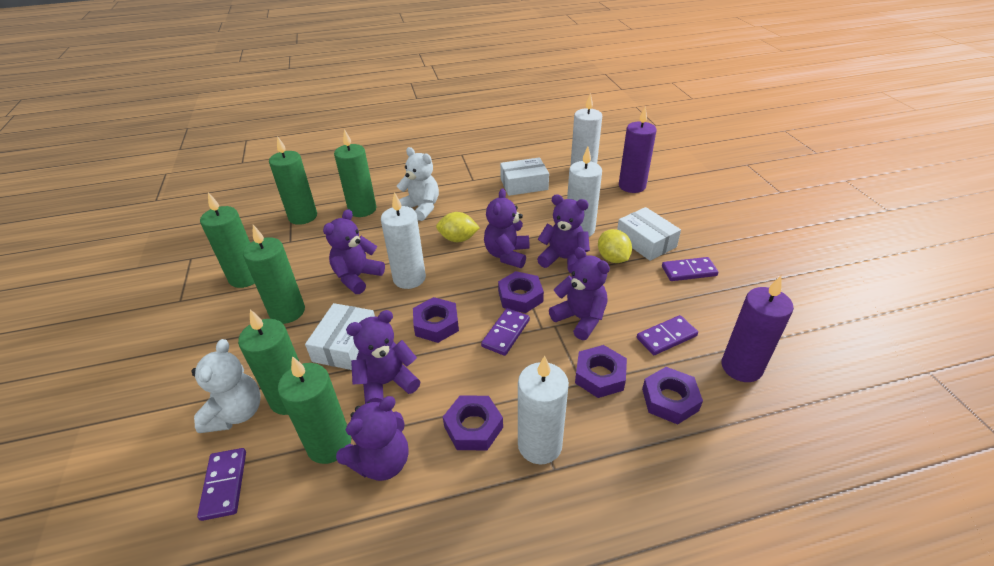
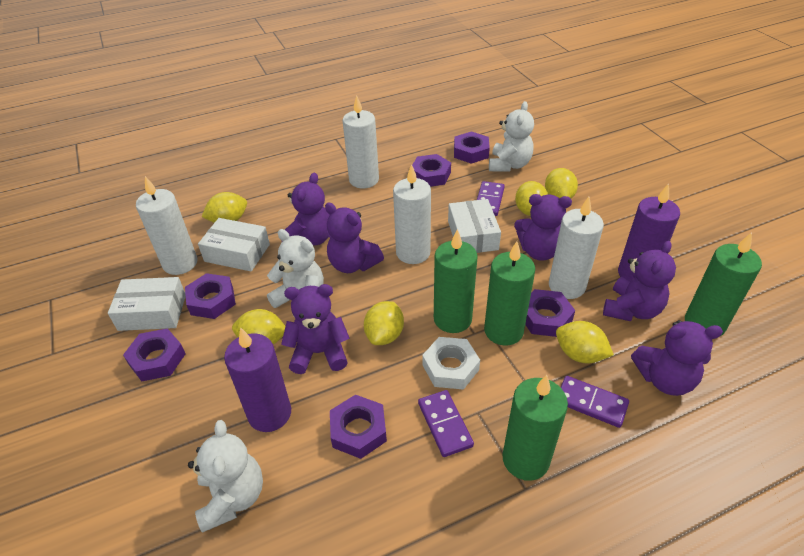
green candle: [200,193,255,288] [238,309,299,415] [243,225,305,324] [269,136,317,225] [278,356,351,464] [334,129,376,217] = 6 -> [434,229,478,333] [484,241,535,346] [503,375,568,481] [685,232,762,335] = 4
purple domino: [197,448,246,521] [481,308,530,356] [637,315,698,355] [662,257,718,281] = 4 -> [418,390,474,457] [477,181,505,216] [561,376,629,428] = 3
purple nut: [413,297,459,343] [443,395,503,450] [498,271,544,313] [575,345,627,398] [642,367,703,424] = 5 -> [123,328,186,381] [185,273,236,319] [330,395,387,459] [412,154,451,187] [454,131,490,164] [525,289,575,337] = 6
white nut: none = 0 -> [422,337,480,390] = 1
white teddy bear: [191,339,260,433] [397,147,439,221] = 2 -> [188,420,263,532] [267,229,324,316] [489,101,534,172] = 3
yellow lemon: [436,212,480,242] [598,229,632,263] = 2 -> [201,192,247,223] [232,309,285,345] [364,301,404,345] [515,181,548,216] [545,168,578,199] [556,321,614,363] = 6

